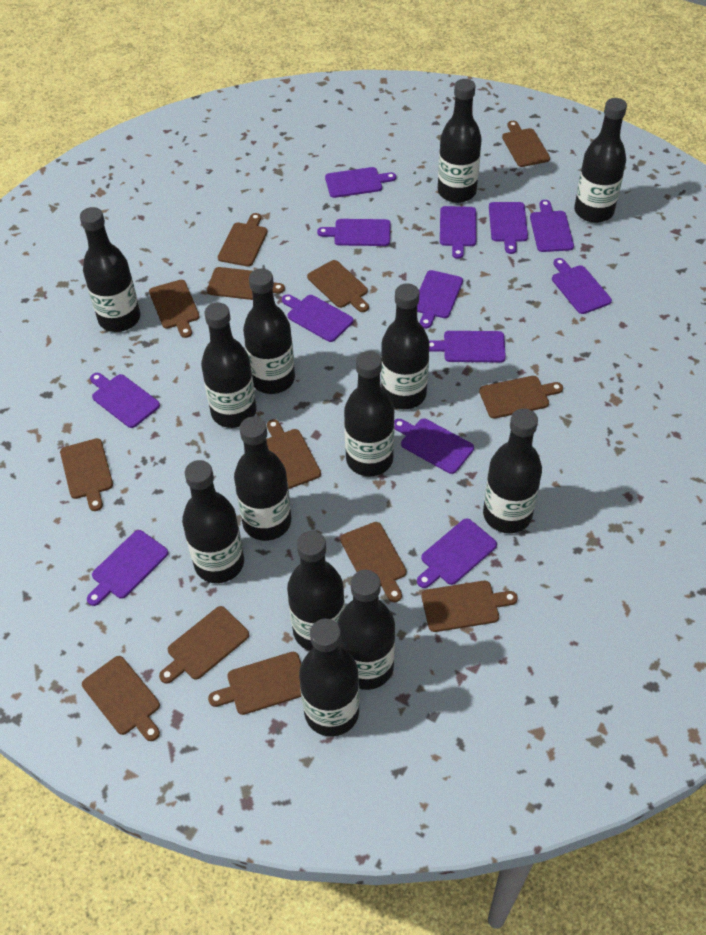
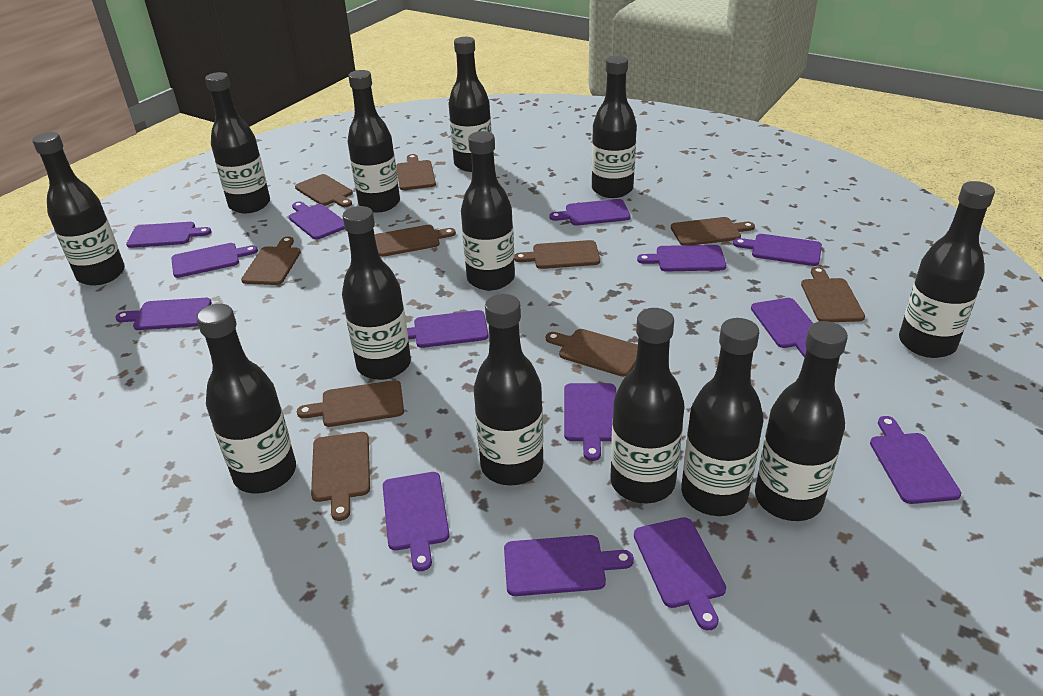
brown cutting board: [60,438,113,511] [82,656,160,741] [149,280,200,338] [159,606,249,684] [207,267,285,300] [208,652,301,715] [218,213,268,267] [266,419,321,489] [307,260,369,312] [340,522,407,602] [421,581,518,632] [479,376,563,418] [502,121,550,167] = 13 -> [241,237,301,285] [295,174,353,207] [297,380,404,427] [311,432,370,521] [375,225,456,257] [396,154,436,190] [514,240,600,269] [546,329,638,377] [671,217,755,245] [801,267,865,322] = 10
purple cutting board: [87,530,168,606] [90,373,160,428] [282,294,353,342] [317,219,390,246] [325,167,396,198] [394,418,474,474] [417,270,463,328] [417,518,497,588] [429,331,506,362] [440,206,476,259] [489,202,528,254] [530,200,574,252] [552,258,612,314] = 13 -> [115,298,212,330] [126,222,211,248] [171,243,258,278] [289,201,345,240] [383,472,450,571] [407,310,489,348] [504,535,634,596] [550,199,630,226] [564,383,616,461] [634,517,726,630] [637,245,726,272] [733,234,822,266] [751,298,813,358] [870,416,961,504] = 14

